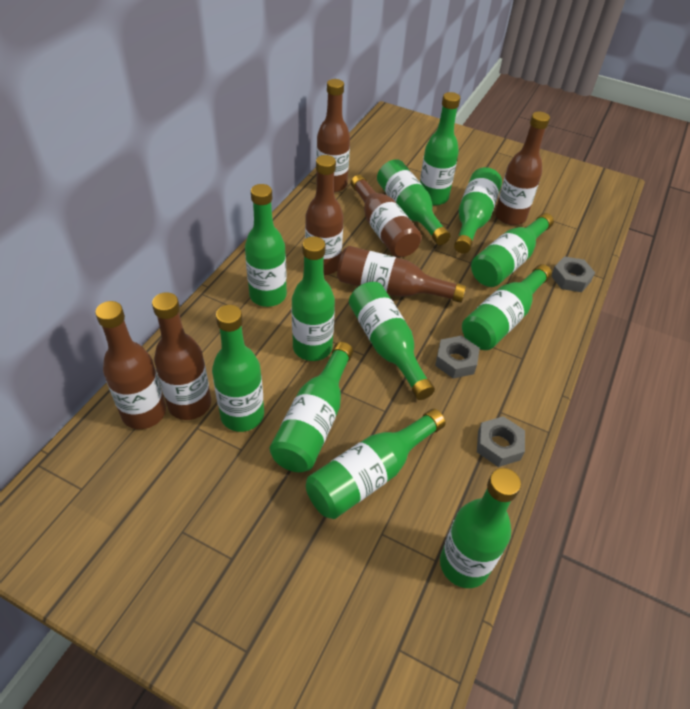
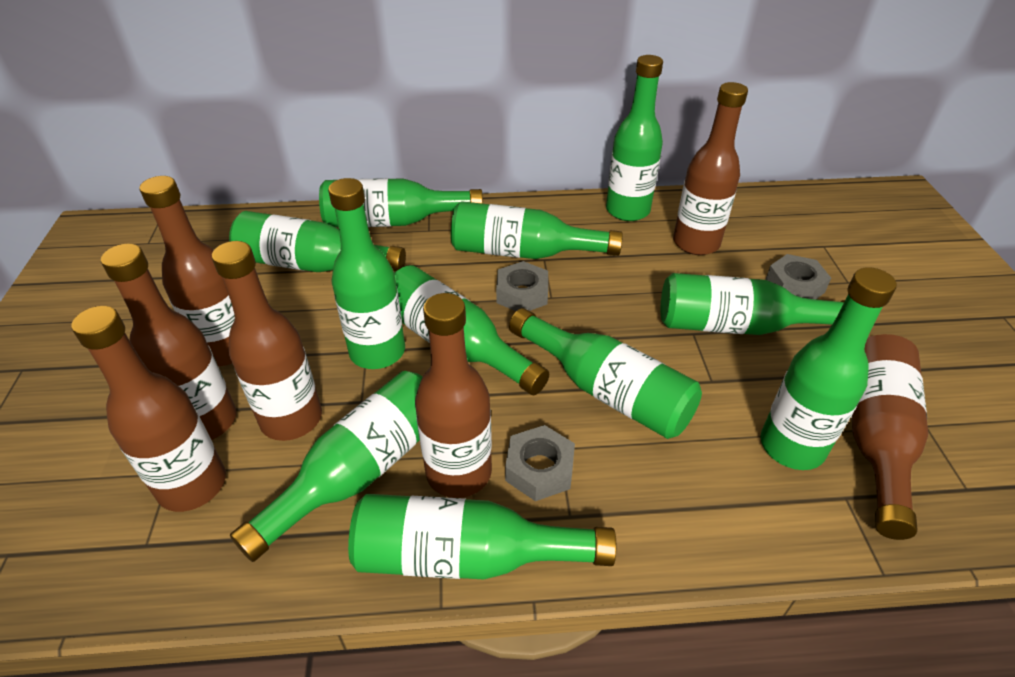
green bottle: [212,305,264,432] [245,184,287,307] [270,342,353,472] [292,236,335,361] [306,409,445,519] [349,282,435,400] [377,159,451,245] [420,92,460,205] [440,468,521,588] [454,167,502,254] [462,264,552,350] [471,213,554,287] = 12 -> [229,211,406,272] [230,371,422,562] [319,178,483,228] [328,178,405,369] [348,494,616,580] [394,265,549,395] [451,201,623,259] [509,308,702,439] [606,55,663,221] [661,273,845,335] [761,267,897,470] = 11

